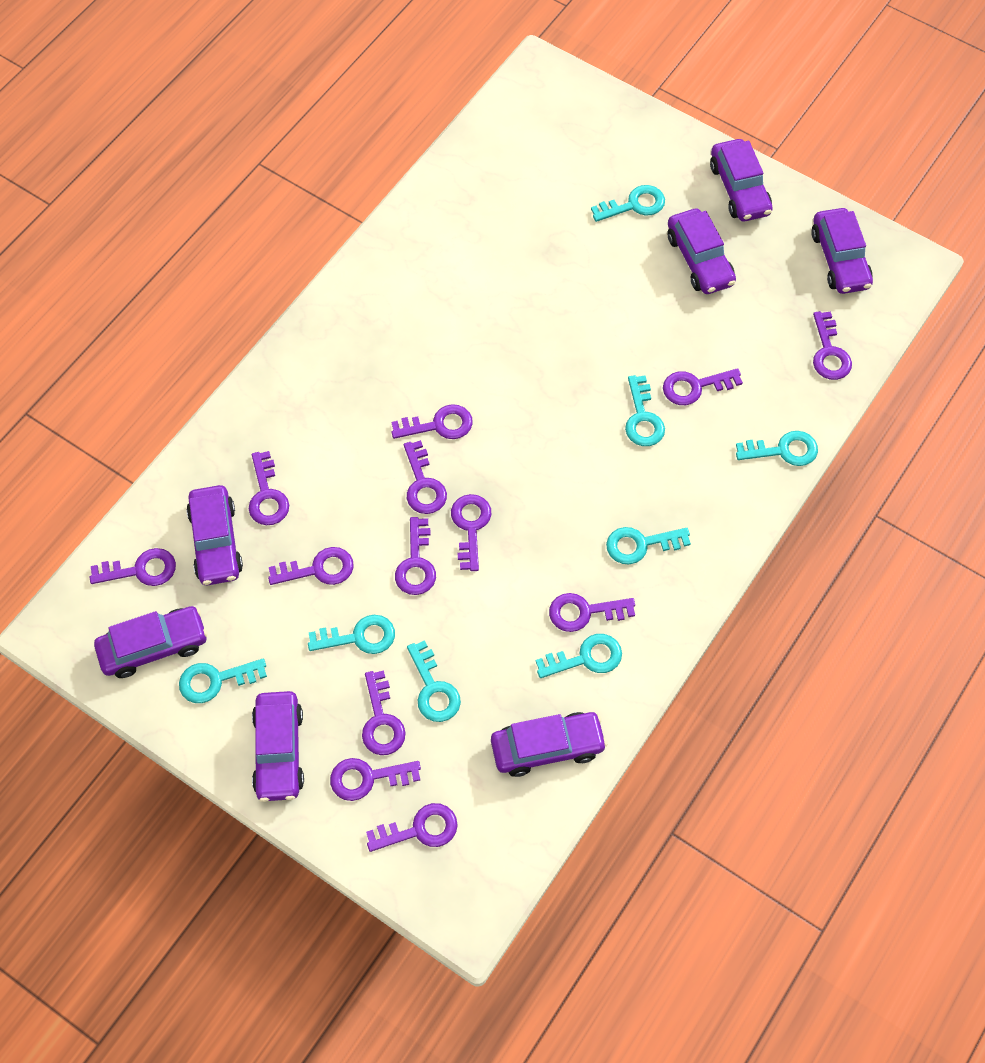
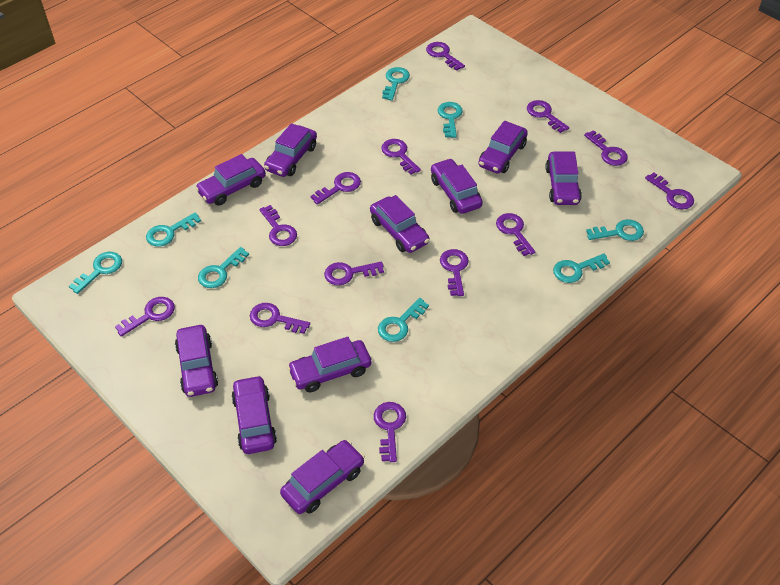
purple car: [94,606,208,678] [186,485,243,585] [252,691,304,802] [491,712,607,777] [668,209,736,294] [710,139,773,221] [811,208,873,294] = 7 -> [175,325,218,397] [195,154,266,206] [231,375,277,454] [264,123,317,177] [280,440,365,514] [287,337,371,392] [370,195,430,253] [431,158,483,214] [479,121,528,174] [545,151,582,205] = 10

